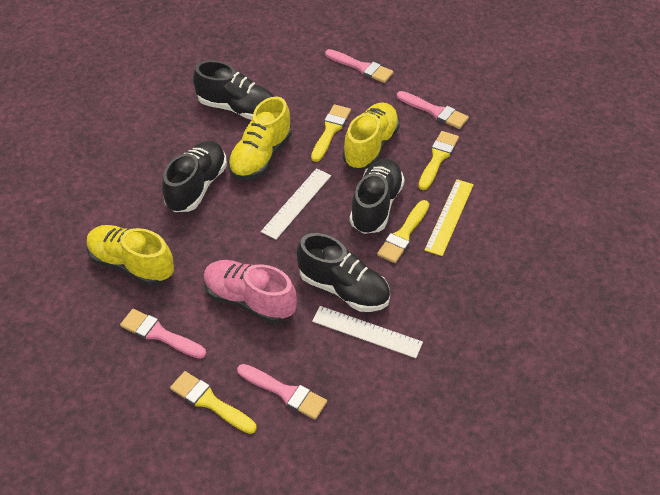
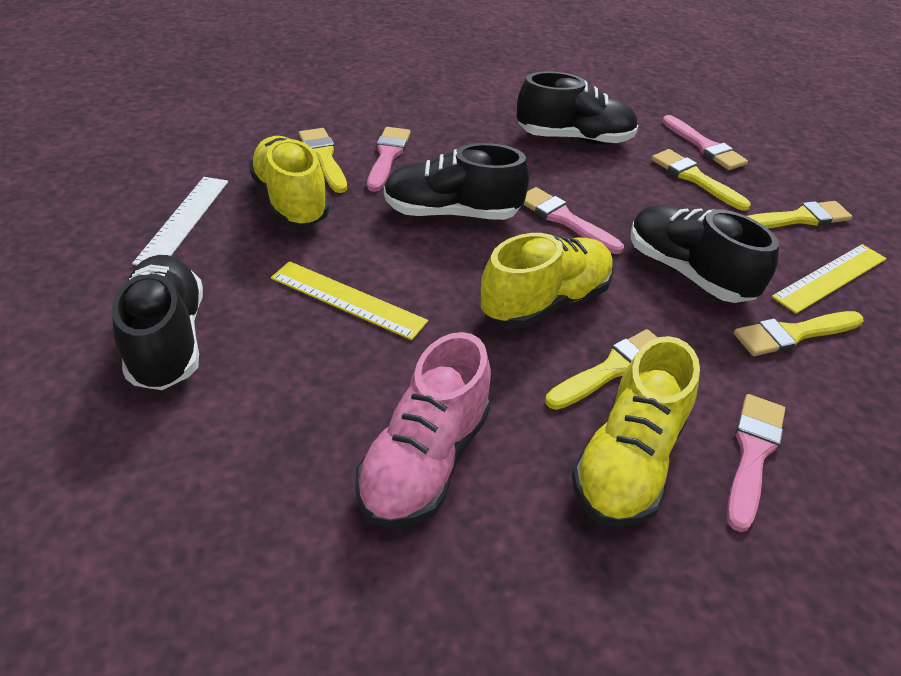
white ruler: [261,168,331,240] [312,306,423,358] = 2 -> [132,177,228,265] = 1
yellow brush: [170,371,257,434] [311,104,351,162] [377,200,429,263] [418,131,459,190] = 4 -> [299,128,347,193] [545,329,658,410] [651,149,751,211] [734,311,863,356] [747,201,852,229] = 5
yellow ruler: [424,179,474,256] = 1 -> [271,261,428,340] [772,244,887,314] = 2

